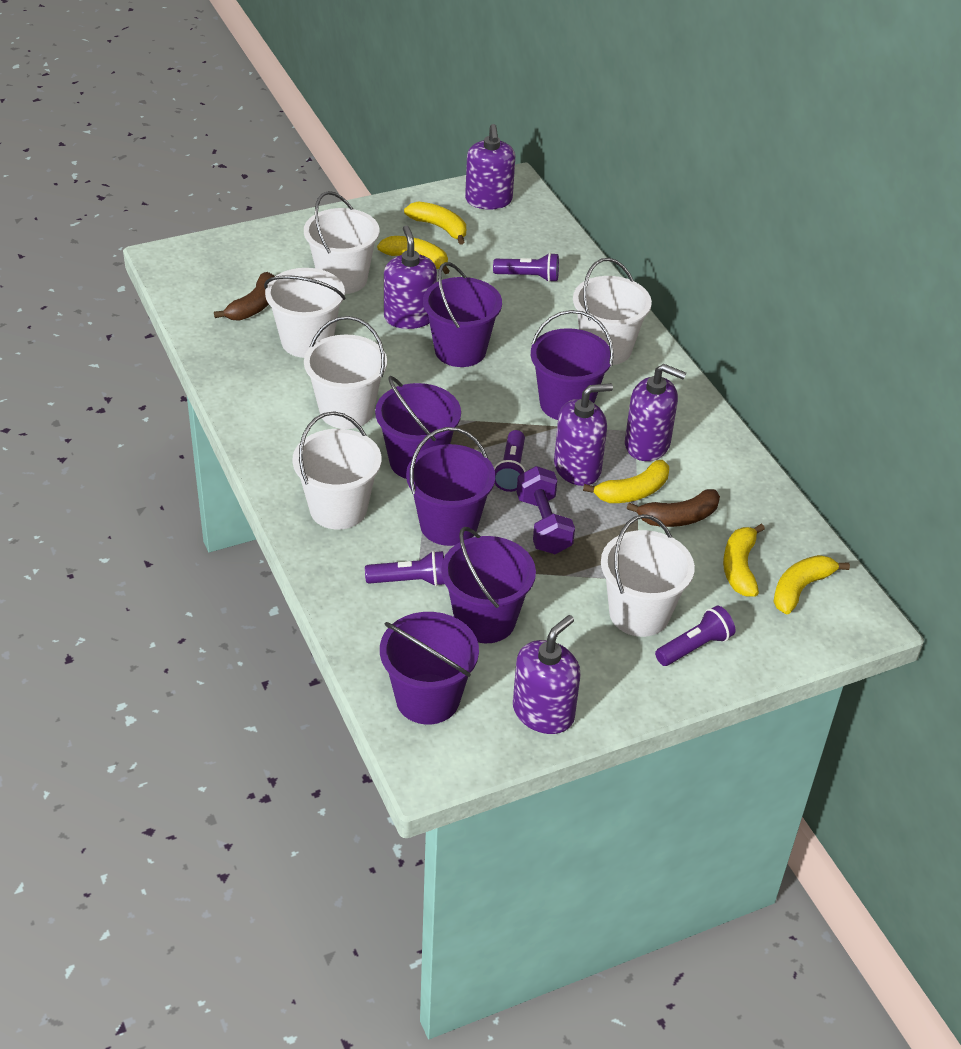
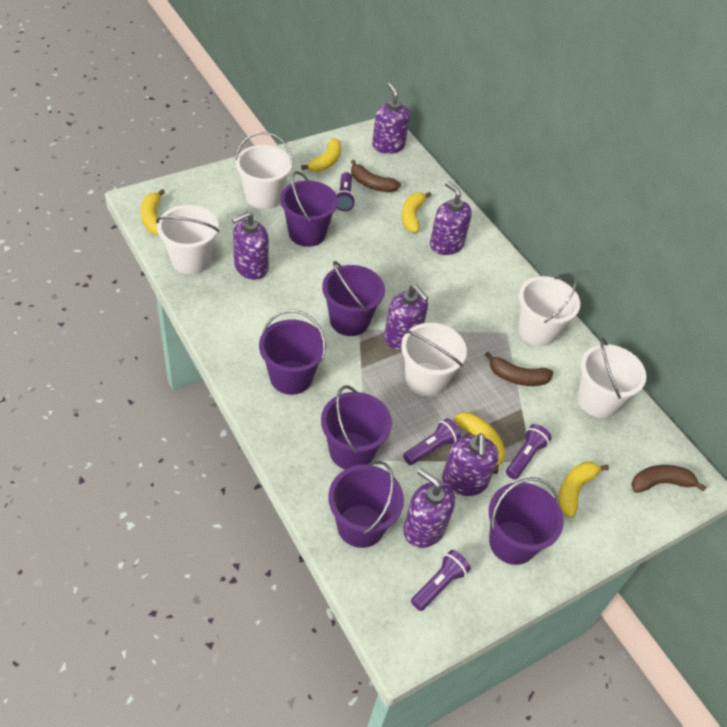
brown banana: [214,272,275,321] [627,489,720,527] = 2 -> [351,160,401,192] [485,351,553,386] [631,465,706,493] = 3
purple dumbbell: [517,466,575,554] = 1 -> none = 0
purple soap dispenser: [384,225,437,329] [465,124,515,210] [513,615,580,734] [554,383,613,486] [625,364,686,461] = 5 -> [232,211,269,280] [372,83,410,154] [384,285,429,350] [403,468,455,548] [430,181,472,255] [442,433,499,496] = 6
white bucket: [264,268,346,358] [292,411,381,529] [304,191,379,294] [304,316,387,429] [573,258,652,365] [601,514,695,637] = 6 -> [156,205,219,274] [235,132,293,210] [401,323,467,397] [518,273,580,346] [577,338,646,418] = 5

